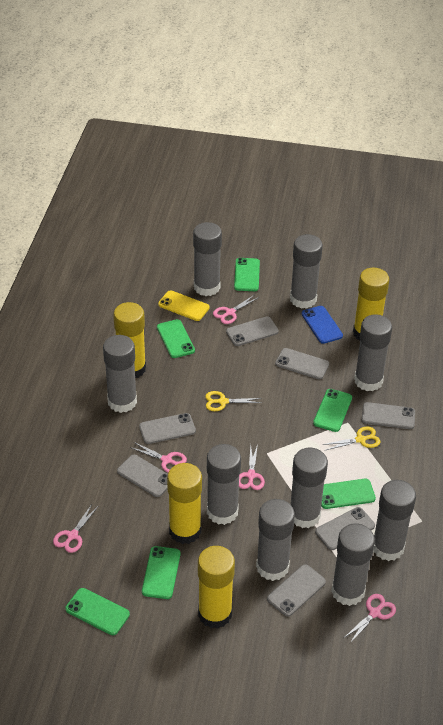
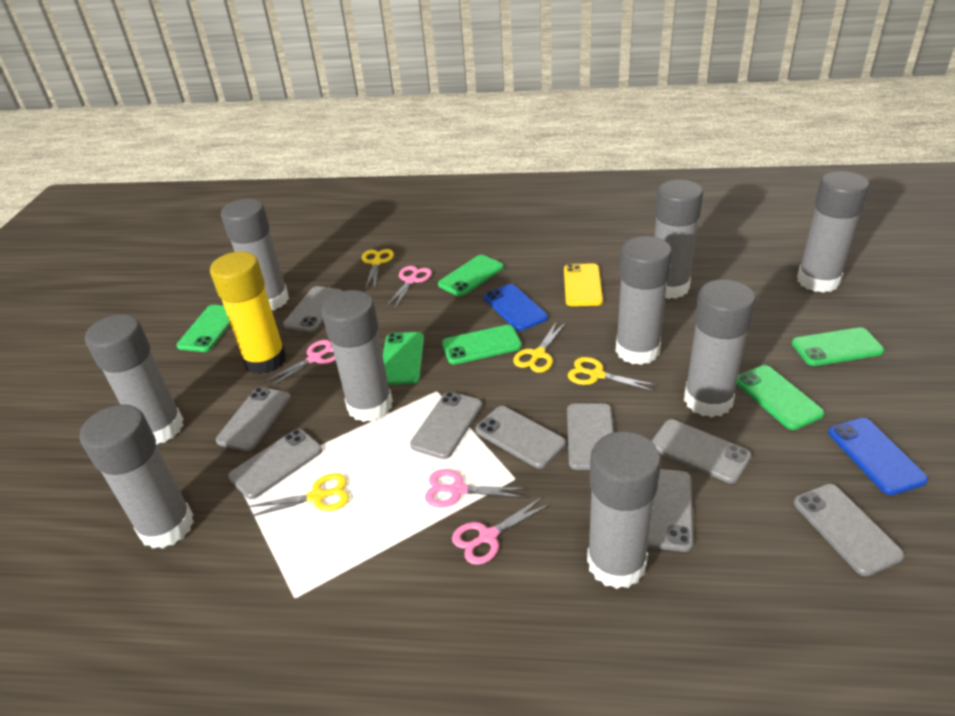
blue phone: [302,306,343,344] = 1 -> [484,284,548,331] [828,418,928,495] = 2
grey phone: [117,455,168,497] [139,413,196,444] [226,317,279,346] [267,564,326,617] [275,348,329,380] [315,507,375,550] [362,402,415,429] = 7 -> [216,387,291,451] [228,429,322,499] [283,286,342,332] [410,392,482,459] [475,406,566,469] [567,403,614,470] [647,469,693,552] [651,419,751,483] [794,484,904,576] = 9
pink scissors: [53,504,98,553] [130,442,187,473] [213,295,259,324] [239,444,265,490] [344,594,396,643] = 5 -> [263,340,336,388] [386,266,432,309] [425,469,528,507] [452,497,550,565] = 4
yellow glue stick: [113,302,146,378] [167,463,202,544] [198,546,235,629] [353,268,389,340] = 4 -> [210,252,287,375] = 1
yellow scissors: [205,391,262,411] [322,427,381,450] = 2 -> [247,473,349,517] [362,249,394,289] [513,321,566,373] [568,357,658,392] = 4

